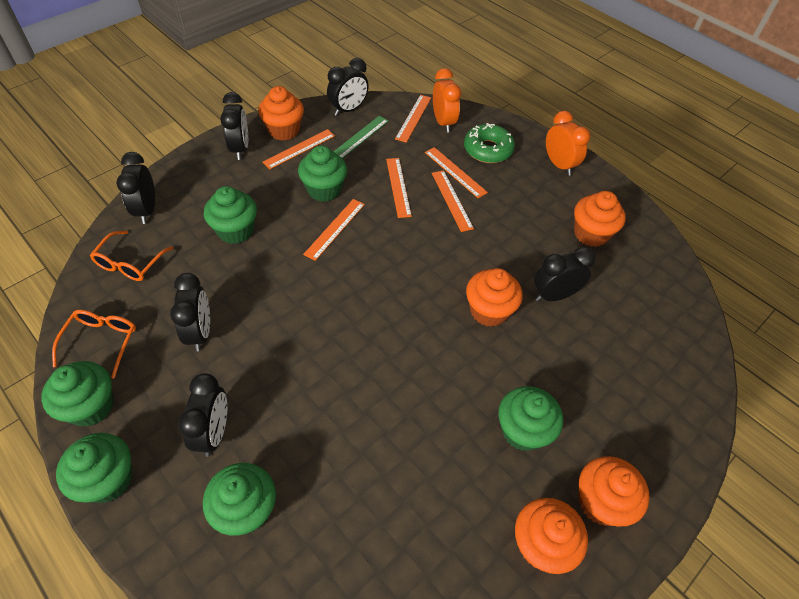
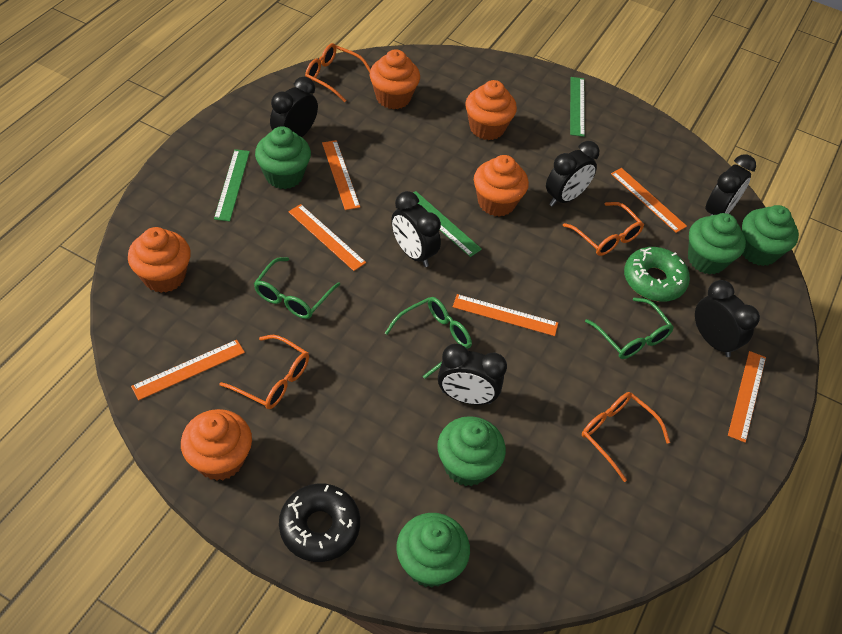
black donut: none = 0 -> [279,483,360,562] = 1
green cupcake: [41,361,114,427] [56,433,132,503] [203,463,276,536] [204,186,257,244] [298,145,347,202] [498,386,563,451] = 6 -> [255,126,311,189] [397,513,470,588] [437,416,506,486] [688,213,746,275] [742,205,799,266] = 5
green glasses: none = 0 -> [254,257,340,319] [385,297,472,379] [585,297,674,359] = 3
green ruler: [333,116,389,158] = 1 -> [214,149,250,221] [413,191,482,257] [570,77,585,137] = 3
orange clock: [433,68,461,133] [546,111,590,176] = 2 -> none = 0
orange glasses: [52,310,136,379] [90,231,173,281] = 2 -> [219,335,309,409] [305,43,371,102] [563,202,644,256] [582,392,670,482] = 4

